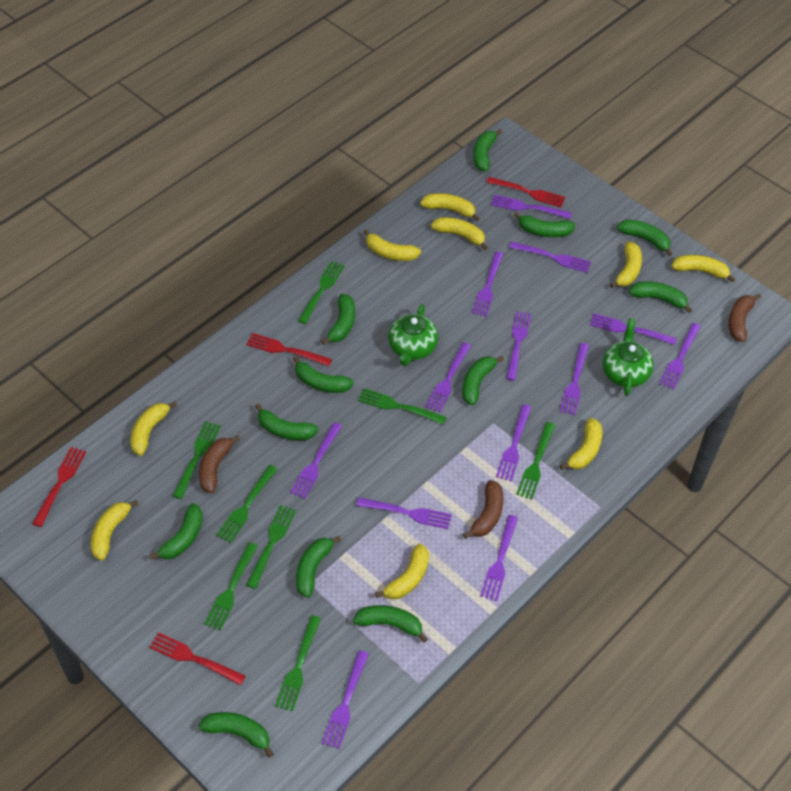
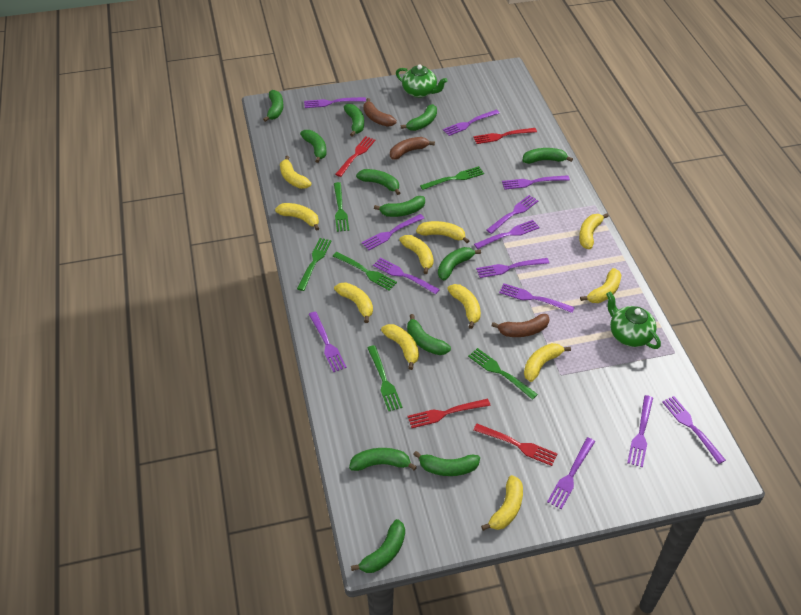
green fork: [173,422,221,499] [204,542,258,630] [216,465,278,543] [246,505,296,589] [275,615,321,711] [298,261,345,324] [358,388,447,425] [516,422,555,499] = 8 -> [297,238,332,291] [333,252,397,290] [334,182,349,232] [368,345,403,411] [420,166,484,190] [468,348,538,400] = 6
yellow banana: [91,500,139,561] [130,402,177,456] [363,229,421,261] [375,544,429,599] [420,193,480,221] [431,217,488,250] [560,418,602,470] [610,242,642,288] [671,255,735,282] = 9 -> [275,203,319,231] [280,156,311,189] [334,282,373,323] [381,324,419,370] [399,235,434,274] [416,221,469,243] [447,284,481,329] [481,475,523,531] [524,343,571,382] [579,213,609,249] [580,268,621,303] = 11

